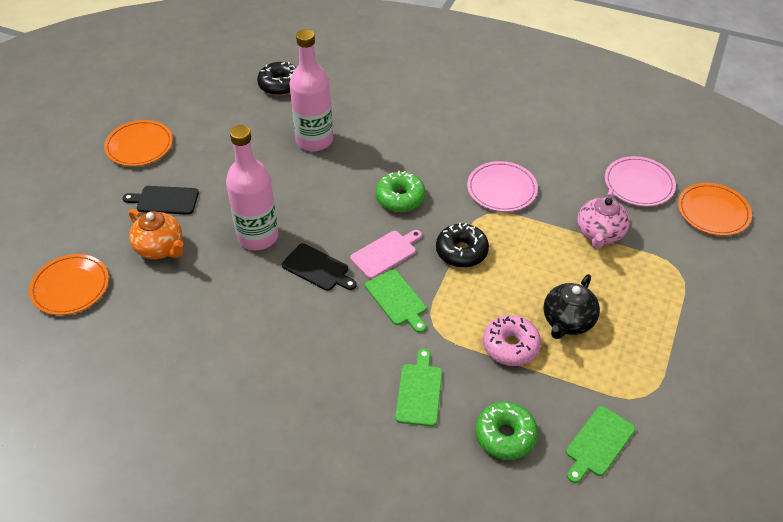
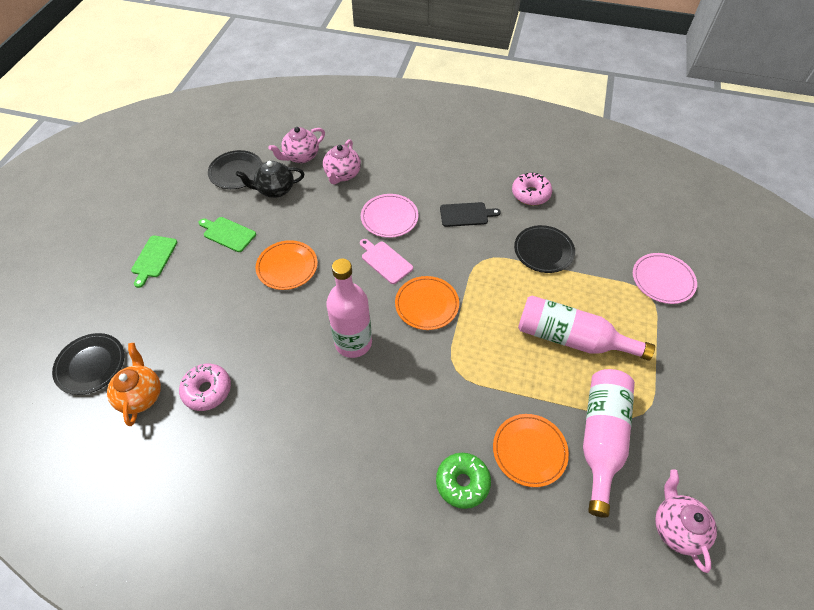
black cutting board: [123,186,199,215] [282,243,357,291] = 2 -> [440,202,501,227] = 1
black donut: [257,62,296,96] [436,223,489,268] = 2 -> none = 0
black plate: none = 0 -> [52,333,124,395] [208,150,263,189] [514,225,575,273] = 3
green cutting board: [365,269,426,333] [395,349,442,426] [566,406,635,483] = 3 -> [131,235,178,288] [199,217,256,252] = 2
green donut: [376,171,426,212] [475,402,538,460] = 2 -> [436,453,491,509] = 1
pink bottle: [226,125,278,250] [290,29,333,151] = 2 -> [326,259,372,358] [518,296,655,361] [583,369,635,517] = 3
pink donut: [483,315,541,366] = 1 -> [179,364,231,411] [512,172,552,205] = 2
pink teapot: [577,188,630,249] = 1 -> [268,127,325,163] [323,139,361,185] [655,469,717,573] = 3

